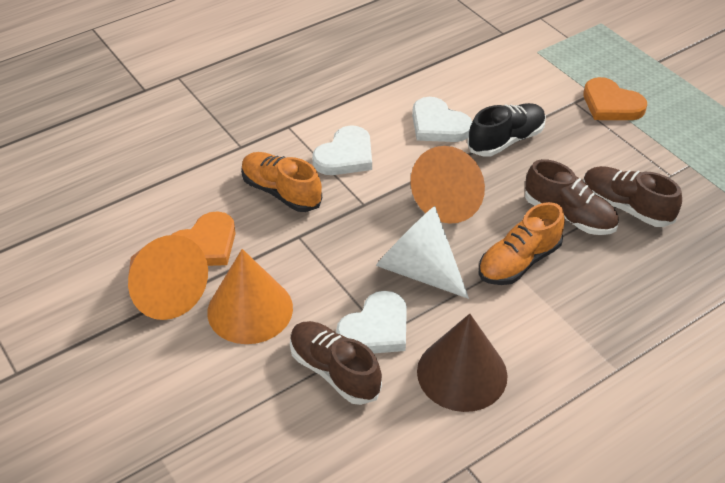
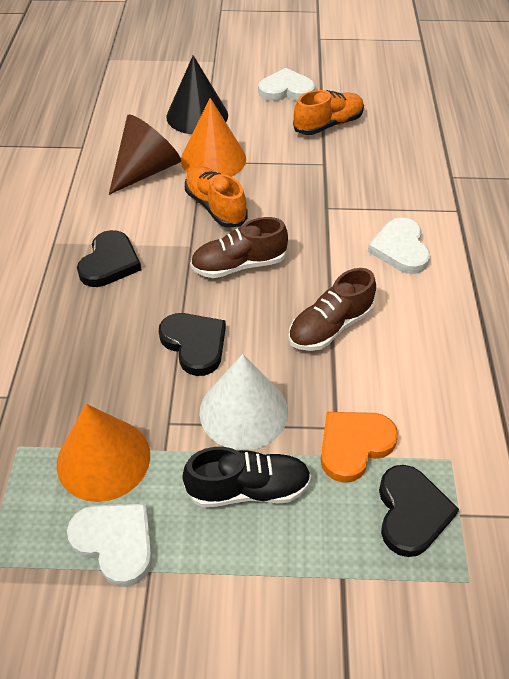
black cone: none = 0 -> [166,55,228,134] = 1
black heart: none = 0 -> [77,230,141,287] [159,313,226,376] [379,465,459,557] = 3
brown shoe: [290,321,382,405] [525,159,619,235] [583,166,682,227] = 3 -> [190,217,288,278] [288,268,376,351] = 2
orange cone: [128,235,208,320] [207,249,293,344] [411,146,485,224] = 3 -> [57,404,150,502] [181,98,246,177] = 2
orange heart: [171,211,236,266] [583,77,647,120] = 2 -> [321,412,398,483] = 1

